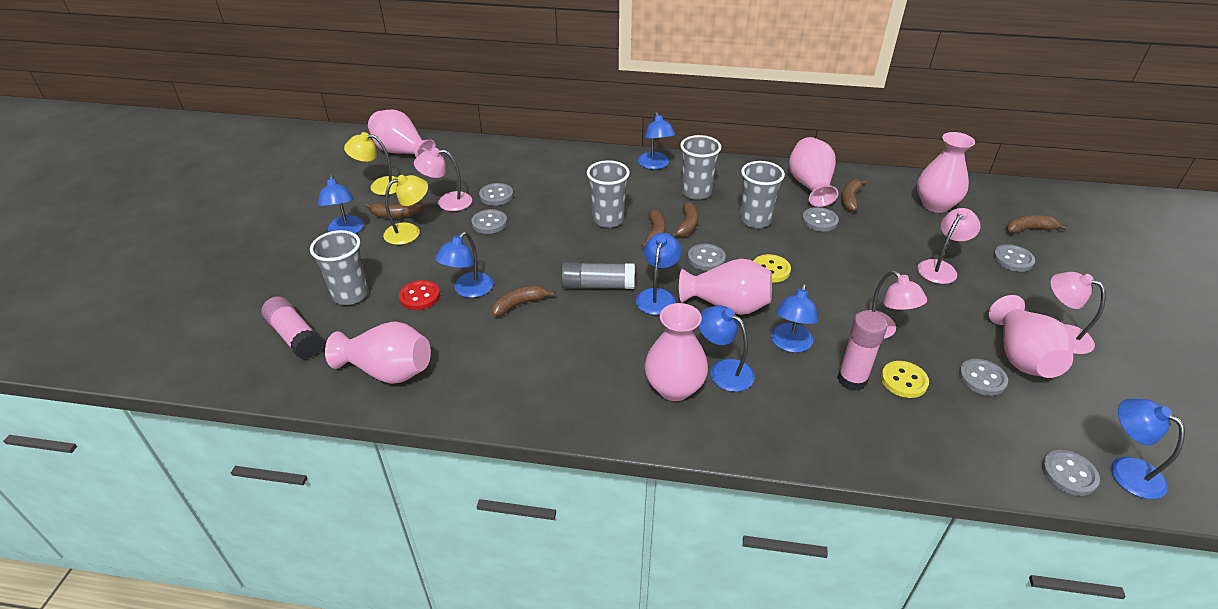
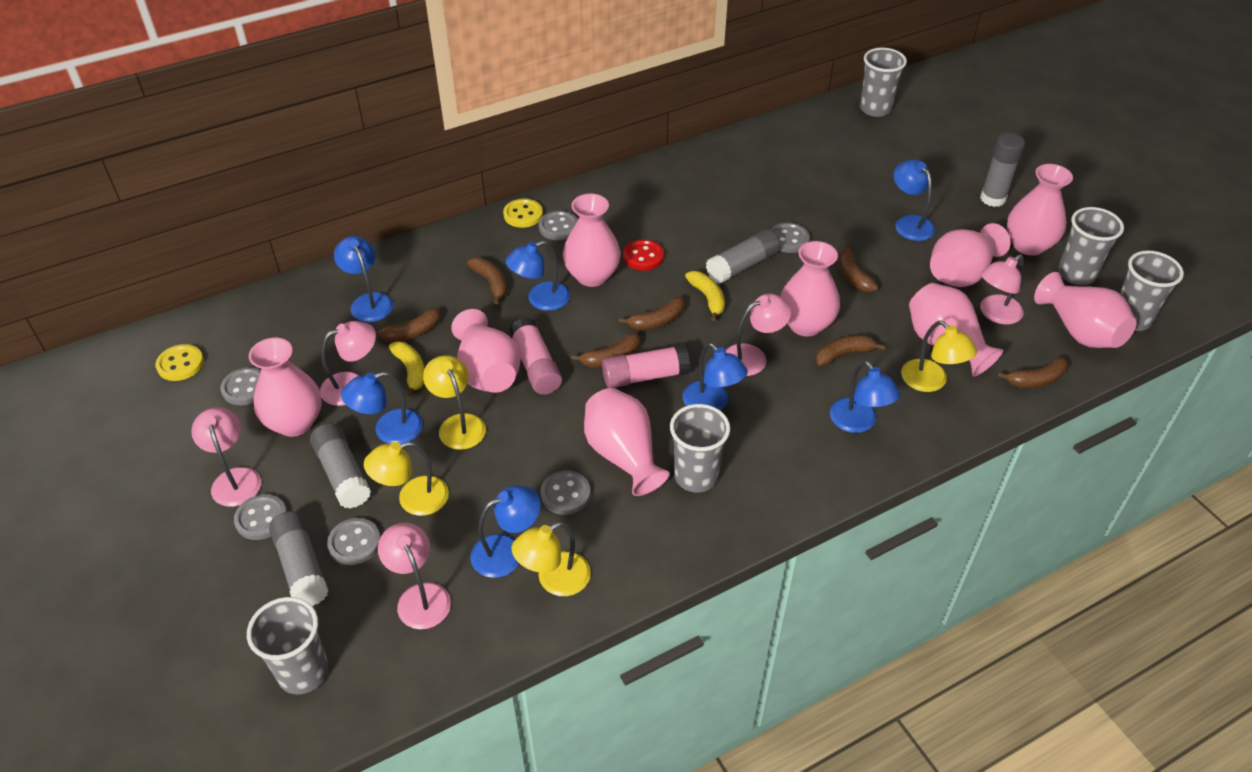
brown banana: [365,202,424,218] [492,285,555,316] [641,209,666,248] [671,202,698,237] [841,179,867,212] [1006,215,1067,234] = 6 -> [375,308,441,342] [467,258,507,305] [571,333,640,368] [619,296,685,330] [816,335,886,366] [838,244,878,292] [997,357,1068,388] = 7
grey button: [471,209,507,234] [479,183,513,206] [688,244,726,271] [802,207,839,232] [959,359,1008,396] [993,244,1035,272] [1042,450,1100,496] = 7 -> [220,367,261,405] [234,494,287,540] [327,518,380,565] [539,211,578,240] [541,471,591,515] [771,223,810,253] = 6
grey cup: [310,230,368,305] [587,160,630,228] [680,135,721,200] [740,161,785,228] = 4 -> [247,597,329,694] [670,404,730,492] [860,48,907,117] [1058,207,1124,285] [1119,250,1184,331] = 5
grey glue stick: [561,262,635,289] = 1 -> [269,511,328,606] [310,423,371,508] [706,229,780,284] [980,133,1025,207] = 4
pink lamp: [414,148,472,211] [866,270,927,339] [918,208,981,284] [1051,272,1106,354] = 4 -> [191,407,261,507] [320,321,376,406] [378,523,451,629] [725,294,792,376] [980,254,1024,325] = 5
pink vase: [325,321,431,384] [368,110,436,158] [645,303,708,401] [679,258,772,315] [789,137,839,207] [917,132,975,213] [989,295,1074,378] = 7 -> [249,338,322,437] [451,309,521,393] [563,194,621,287] [584,388,670,496] [780,241,840,337] [909,283,1003,376] [930,223,1011,287] [1007,164,1073,256] [1034,272,1136,348] = 9
yellow banana: none = 0 -> [389,341,424,397] [685,271,725,321] = 2
yellow lamp: [344,132,398,195] [383,175,428,245] = 2 -> [364,442,449,516] [423,355,486,450] [512,522,591,596] [901,321,977,392] = 4

